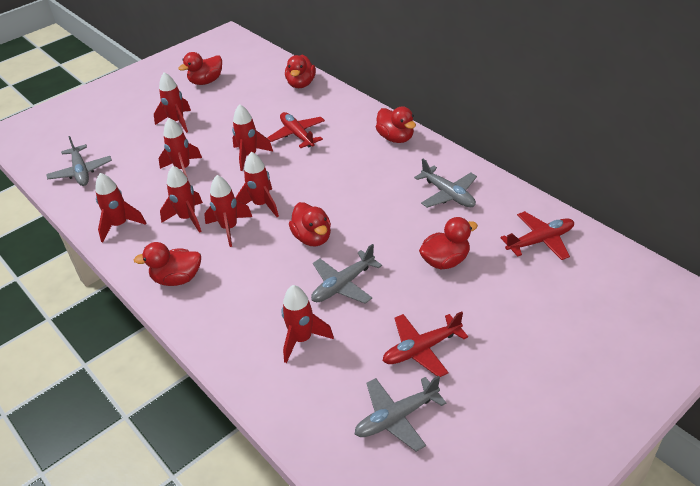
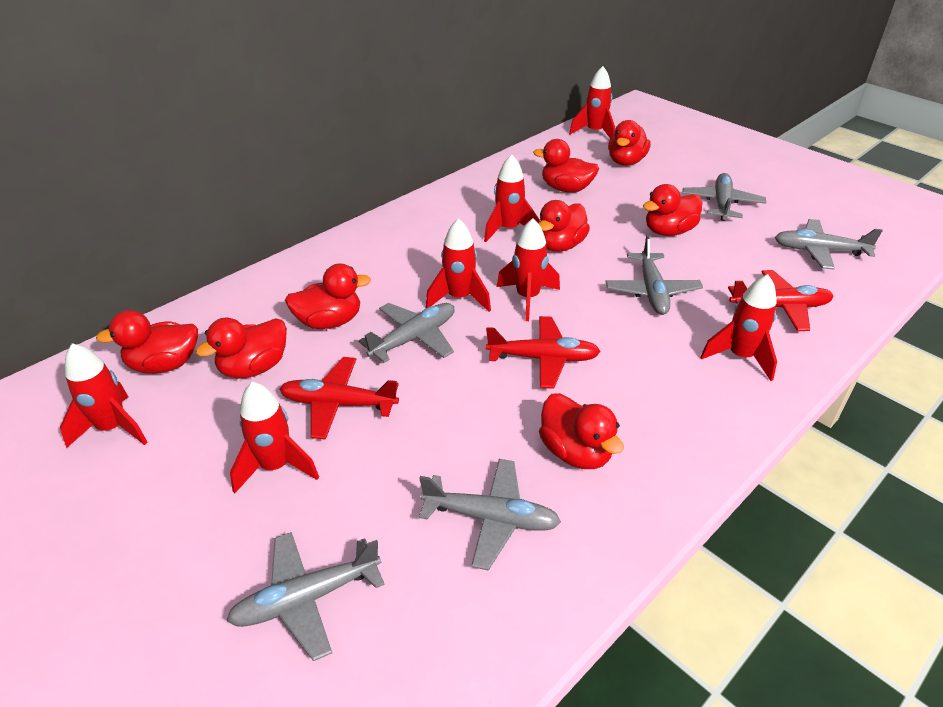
grey plane: [46,136,112,186] [311,244,382,304] [355,376,446,452] [414,159,477,208] = 4 -> [226,532,385,661] [358,303,455,363] [419,459,561,571] [605,235,703,315] [682,173,766,221] [775,219,883,270] = 6
red duck: [134,242,201,286] [178,52,222,85] [285,55,316,88] [289,202,331,247] [376,106,416,143] [419,217,478,269] = 6 -> [96,310,198,374] [196,318,287,379] [285,263,371,329] [533,139,599,193] [539,200,590,252] [539,393,624,469] [608,120,650,166] [643,184,702,236] = 8
red rocket: [95,173,146,242] [154,72,191,133] [158,118,202,177] [160,166,203,233] [204,175,252,247] [232,104,273,171] [235,152,279,217] [281,285,334,363] = 8 -> [60,343,148,448] [230,382,319,493] [425,218,491,312] [484,154,539,242] [496,218,560,321] [569,66,615,138] [700,274,777,381] = 7

